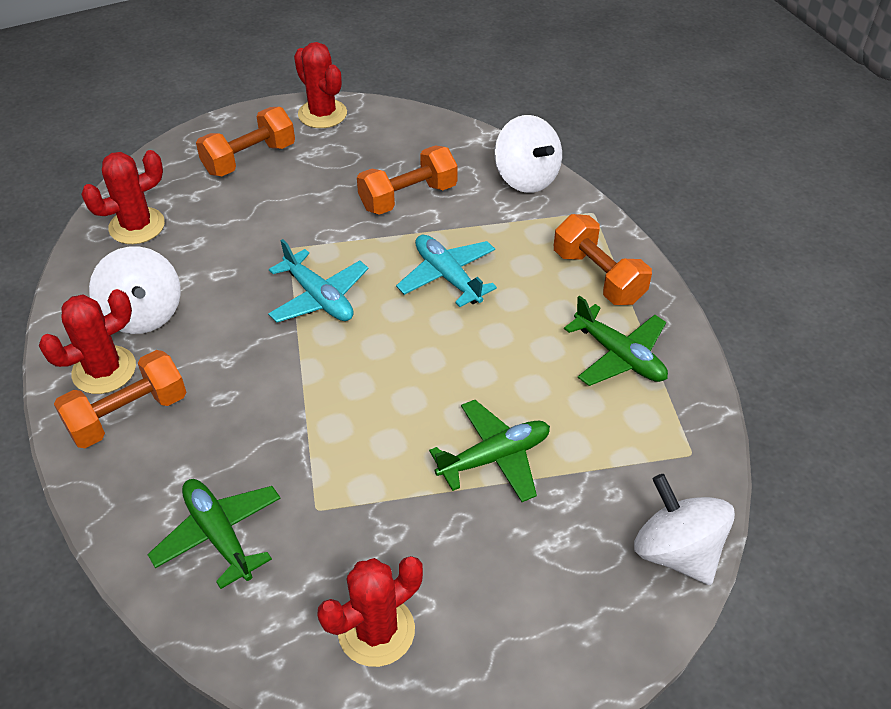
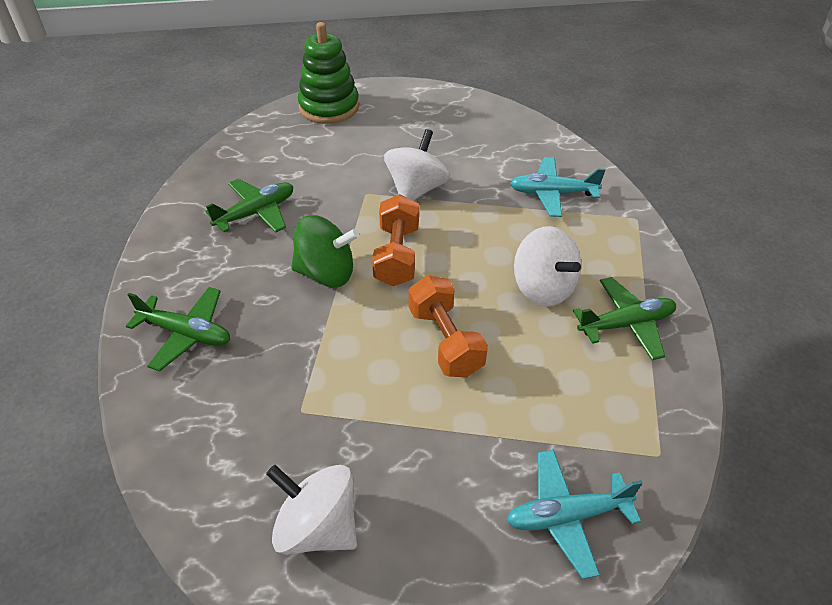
green spinning top: none = 0 -> [291,215,359,287] = 1
green stacking toy: none = 0 -> [298,22,359,124] = 1
orange dumbbell: [54,350,186,448] [196,107,295,176] [357,146,458,215] [554,214,652,305] = 4 -> [372,194,419,287] [408,275,488,377] = 2
red cactus: [39,289,136,394] [81,150,165,244] [294,42,347,128] [317,556,423,667] = 4 -> none = 0

